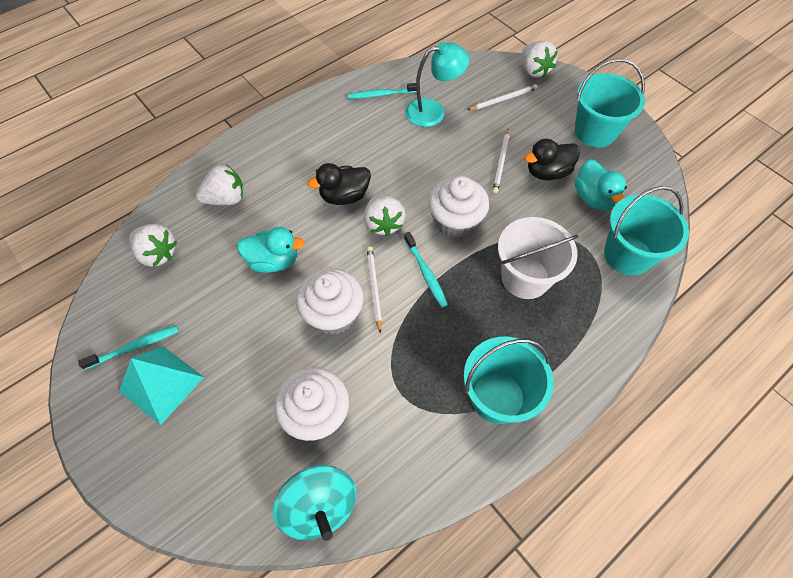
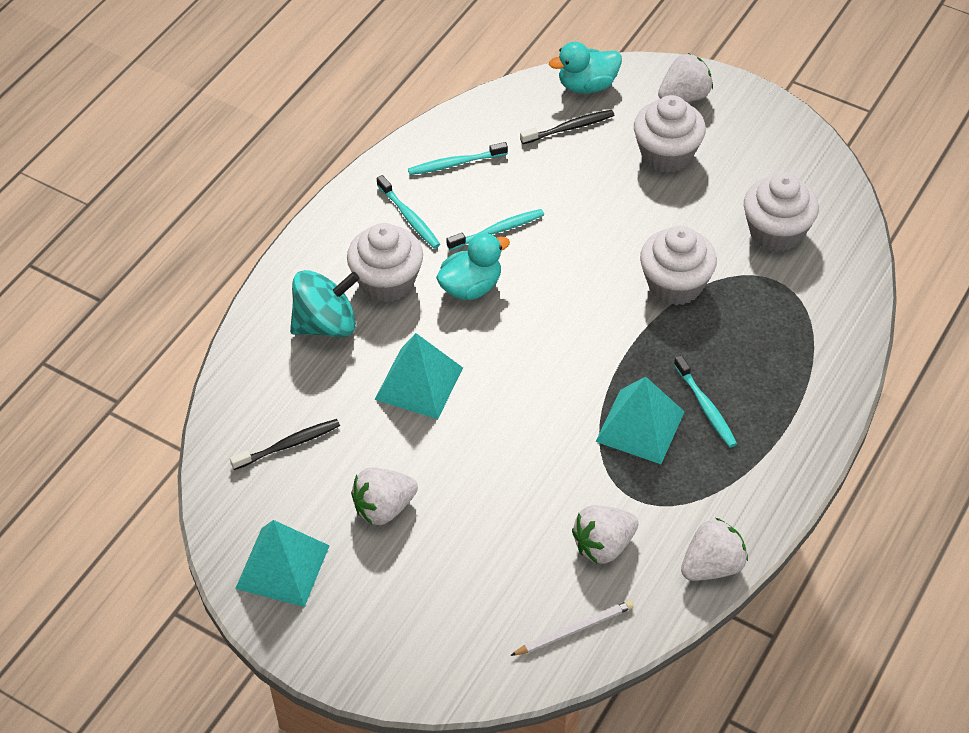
black duck: [307,163,371,205] [524,139,580,180] = 2 -> none = 0
black toothbrush: none = 0 -> [230,419,340,470] [520,110,614,144] = 2
turquoise bucket: [464,336,554,424] [575,59,645,147] [604,186,689,275] = 3 -> none = 0
turquoise lamp: [405,42,470,127] = 1 -> none = 0
turquoise pyramid: [119,346,204,425] = 1 -> [235,520,330,607] [375,333,463,419] [595,377,685,464] = 3
turquoise toothbrush: [78,325,179,370] [348,83,417,99] [404,232,448,308] = 3 -> [377,175,440,249] [408,142,508,175] [446,209,544,250] [674,355,737,447] = 4
white bucket: [498,217,579,299] = 1 -> none = 0
white cupcake: [274,367,349,441] [296,268,364,335] [428,176,489,238] = 3 -> [347,223,423,302] [634,95,706,173] [640,226,717,306] [744,173,819,252] = 4
white pencil: [367,246,382,333] [468,84,538,110] [493,128,510,193] = 3 -> [510,600,634,656] = 1

